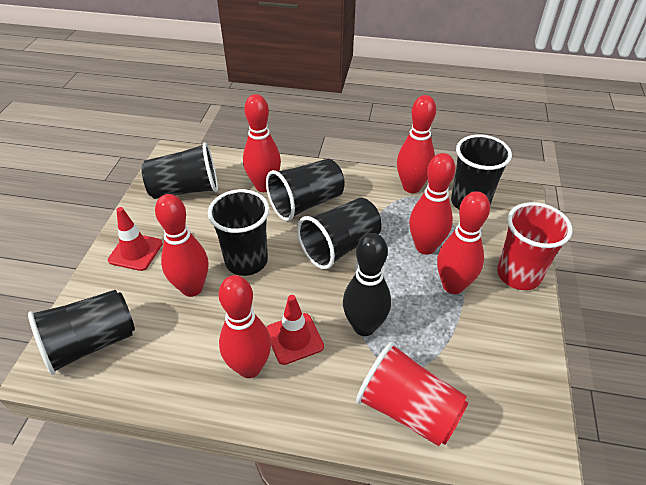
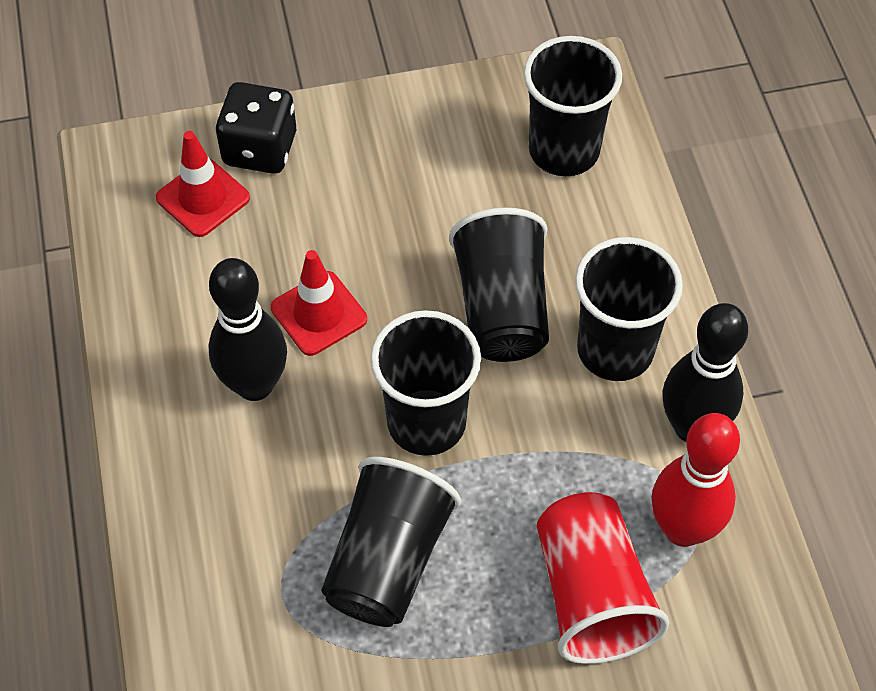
black bowling pin: [343,233,391,336] = 1 -> [208,258,287,401] [663,303,748,442] = 2
black cup: [28,290,135,375] [141,142,218,199] [208,189,269,276] [266,159,345,221] [297,198,381,269] [451,134,512,209] = 6 -> [321,457,461,627] [371,310,481,456] [449,208,549,362] [524,36,622,176] [575,237,683,381] = 5
black dice: none = 0 -> [215,82,296,174] = 1
red bowling pin: [155,194,208,297] [219,275,271,378] [243,94,281,192] [397,95,436,193] [409,153,456,255] [437,191,490,294] = 6 -> [652,413,740,547] = 1
red cup: [356,342,468,446] [497,202,572,290] = 2 -> [537,492,669,664] = 1

